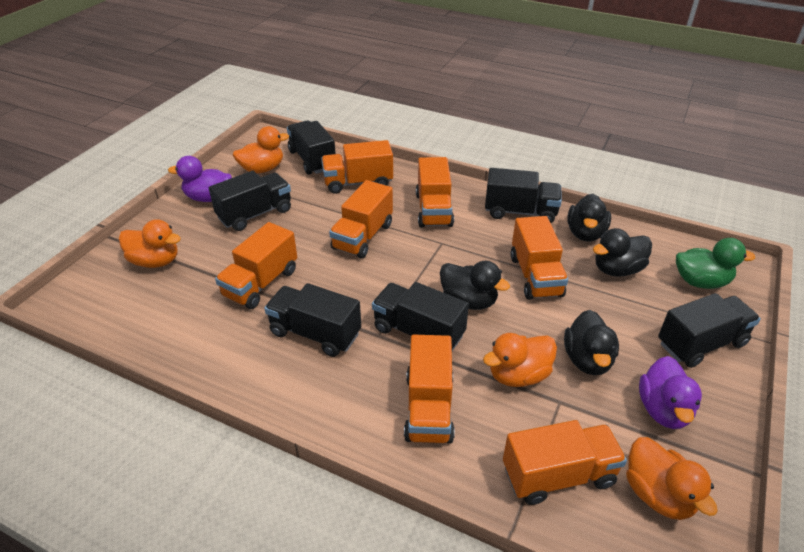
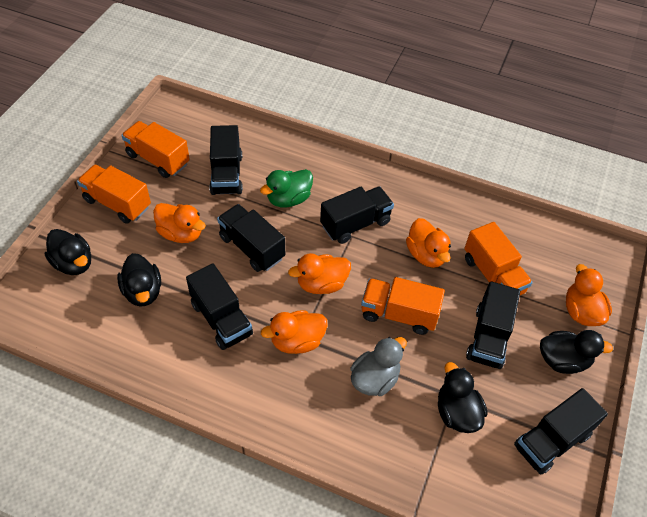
grey duck: none = 0 -> [350,337,407,396] = 1
orange duck: [119,219,181,268] [233,126,289,173] [483,333,557,387] [626,437,718,520] = 4 -> [153,203,206,243] [261,310,328,354] [288,253,351,294] [406,218,451,268] [566,264,612,326] = 5
orange truck: [215,222,297,309] [321,140,393,194] [329,180,393,258] [404,335,455,444] [416,157,454,228] [503,420,627,505] [510,216,568,300] = 7 -> [77,165,151,224] [121,121,190,178] [361,277,445,335] [464,222,533,295] = 4
purple duck: [168,156,232,202] [639,356,702,429] = 2 -> none = 0

